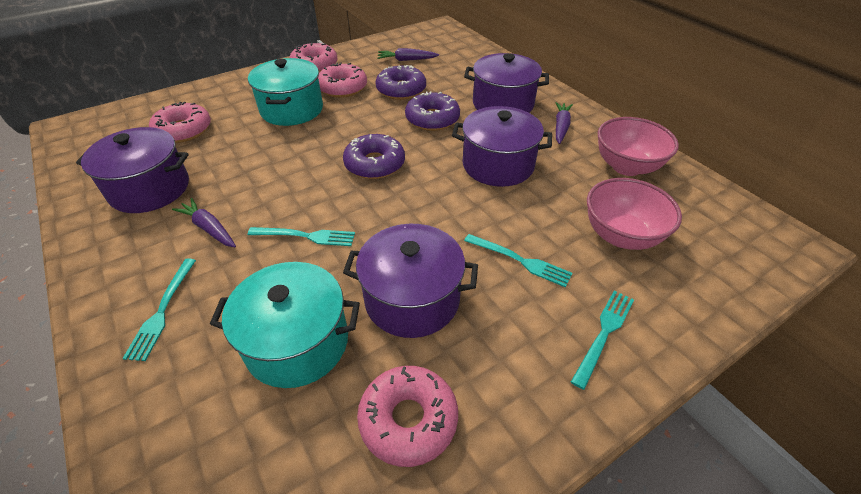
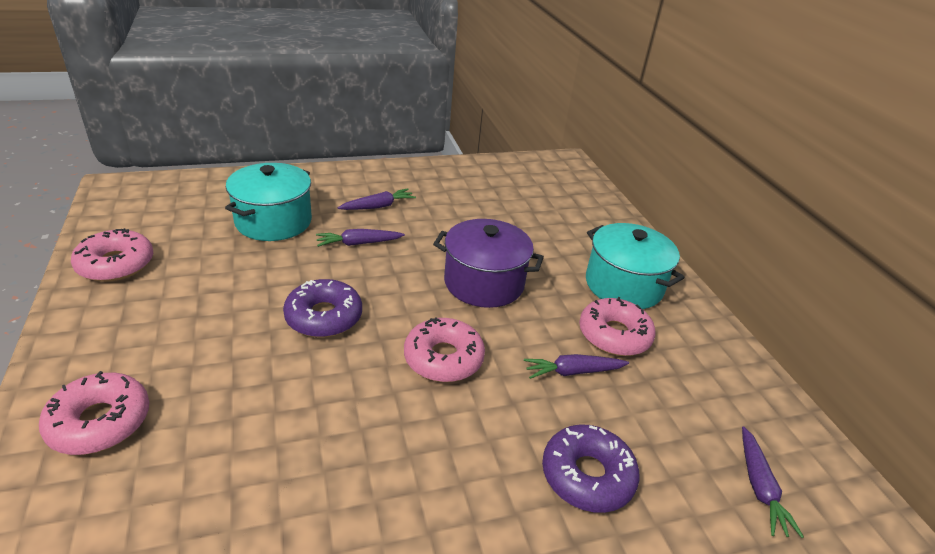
pink bowl: [587,178,682,250] [598,117,679,176] = 2 -> none = 0
purple carrot: [172,198,236,247] [377,48,439,61] [555,102,573,144] = 3 -> [316,229,405,247] [337,188,416,210] [524,354,629,379] [742,427,804,538] = 4
purple donut: [343,134,405,179] [375,65,426,100] [405,91,460,131] = 3 -> [283,279,362,338] [542,424,640,513] = 2
purple pot: [76,127,189,213] [343,224,478,338] [452,106,552,187] [464,53,549,113] = 4 -> [433,219,544,308] = 1
turquoise fork: [122,259,196,361] [248,227,355,246] [464,234,572,287] [571,290,634,390] = 4 -> none = 0

